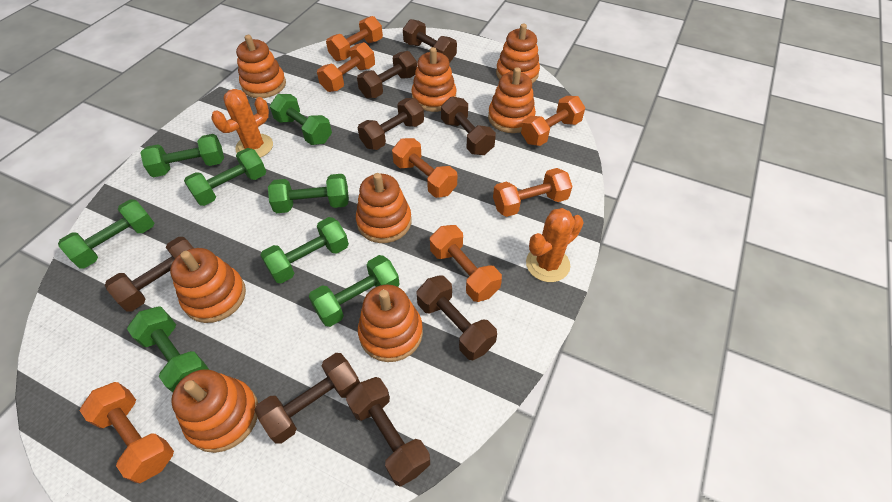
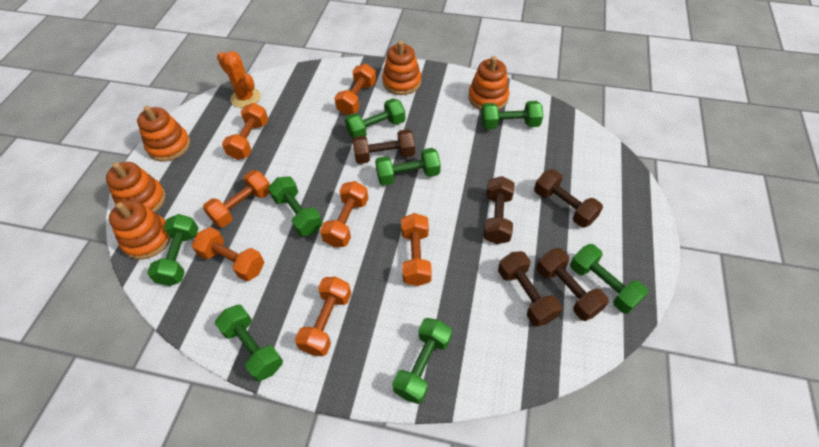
brown dumbbell: [105,237,193,312] [254,353,360,444] [346,377,430,487] [357,51,417,98] [358,98,424,150] [403,19,457,63] [416,275,497,360] [441,96,496,155] = 8 -> [352,129,415,164] [483,176,515,244] [498,251,562,326] [534,169,603,228] [537,248,609,321] = 5
orange cactus: [211,89,273,158] [526,208,583,282] = 2 -> [217,51,261,108] = 1
orange stacking toy: [170,248,246,323] [171,369,258,453] [236,35,286,98] [356,173,412,243] [358,285,423,362] [411,47,457,112] [488,67,536,133] [496,24,540,83] = 8 -> [106,162,166,212] [109,200,171,260] [137,106,190,162] [382,41,421,95] [468,56,509,110] = 5

